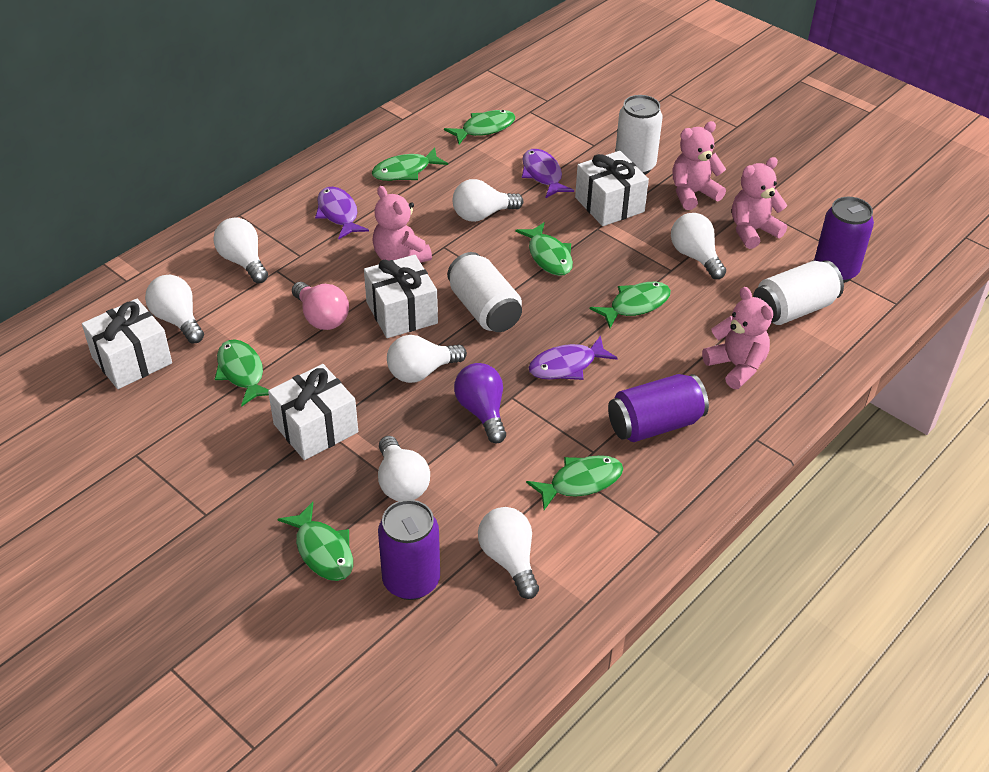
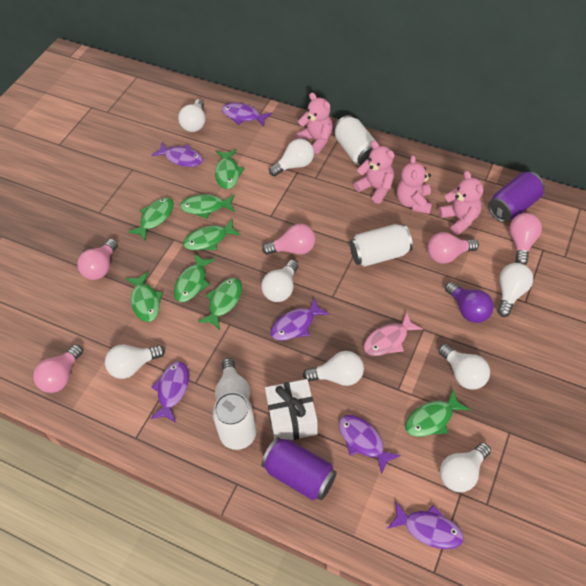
green fish: [215,339,269,407] [278,502,353,581] [372,147,448,181] [444,110,515,144] [515,222,573,276] [526,455,623,510] [590,282,671,328] = 7 -> [125,272,163,322] [128,197,174,241] [174,253,215,302] [180,194,235,219] [183,219,241,250] [198,278,242,330] [215,149,244,189] [405,390,470,437] = 8
pink fish: none = 0 -> [364,312,423,356] = 1
pink light bulb: [292,282,349,330] = 1 -> [33,345,83,393] [77,239,118,280] [262,224,316,255] [427,232,479,264] [509,213,542,265] = 5
purple can: [378,500,440,600] [608,374,709,442] [814,197,874,283] = 3 -> [261,437,337,500] [488,172,545,222] = 2
purple fish: [315,187,369,240] [522,149,574,198] [528,335,618,380] = 3 -> [150,361,189,423] [151,142,203,167] [222,103,272,127] [270,297,329,341] [339,415,401,475] [387,501,464,549] = 6
white gift: [82,299,172,389] [268,364,358,460] [364,255,438,338] [575,151,649,226] = 4 -> [265,379,318,440] = 1
white light bulb: [145,275,204,344] [213,217,268,283] [378,436,430,501] [387,335,467,383] [453,179,523,222] [478,507,539,599] [671,213,726,279] = 7 -> [105,345,165,379] [178,99,205,132] [215,358,250,400] [261,260,299,302] [269,139,314,176] [303,351,364,386] [438,344,490,390] [440,443,491,492] [498,263,533,317] = 9

